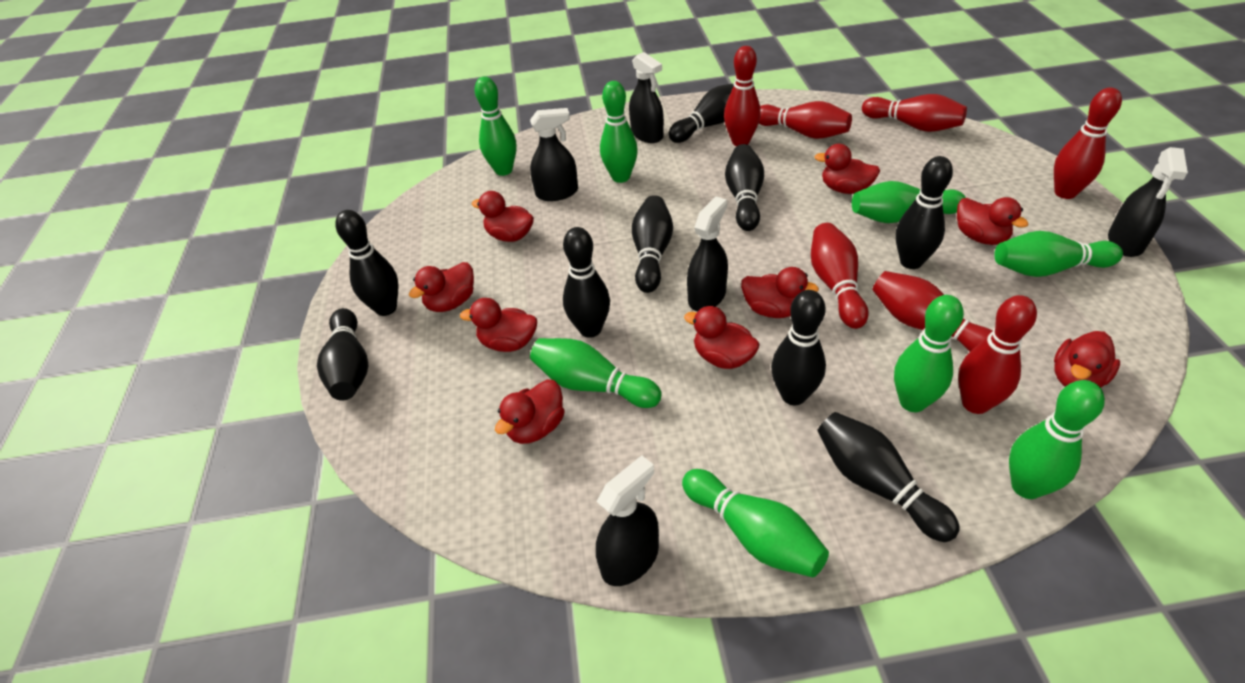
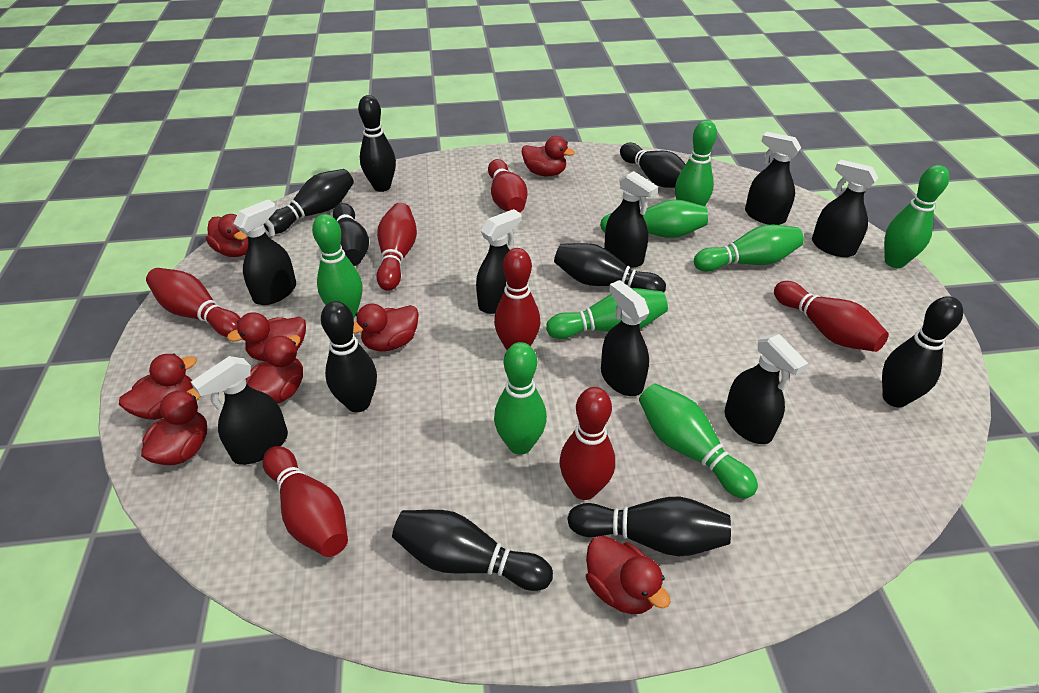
black spray bottle: [530,108,578,201] [596,455,659,586] [629,52,664,143] [687,197,728,311] [1108,147,1188,257] = 5 -> [191,356,288,465] [233,200,296,305] [476,209,521,314] [601,280,649,396] [604,171,658,268] [725,334,809,444] [745,132,801,225] [812,160,878,257] = 8
red duck: [409,262,474,312] [460,298,537,352] [472,191,534,242] [495,380,565,444] [684,306,760,369] [741,267,819,318] [814,144,880,194] [957,197,1028,245] [1054,331,1120,388] = 9 -> [119,353,197,420] [141,388,207,465] [206,214,248,257] [227,312,306,361] [246,335,303,403] [353,303,419,351] [522,136,575,176] [586,535,671,614] = 8

